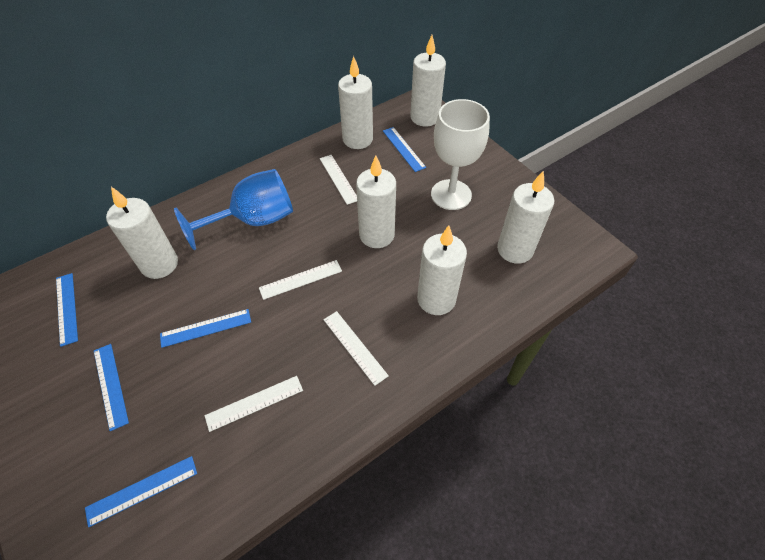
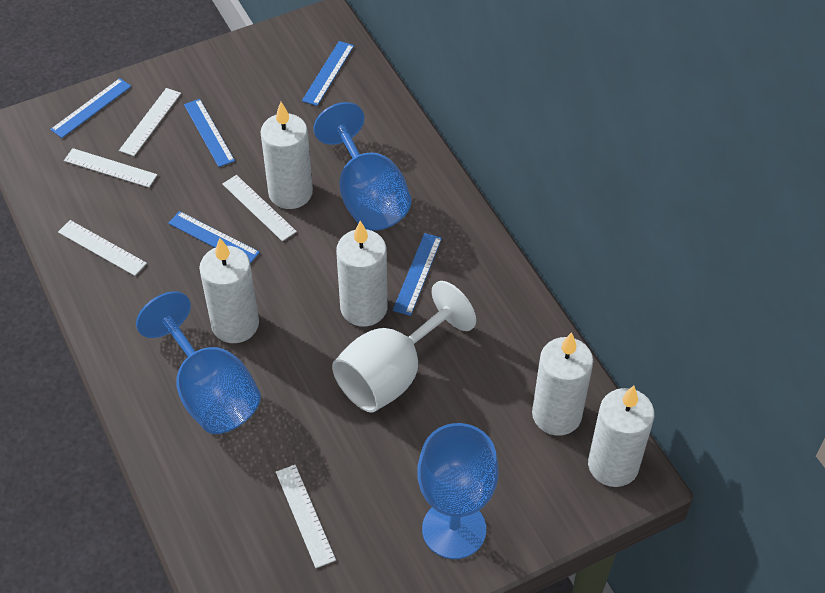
blue goblet: [174,169,293,250] = 1 -> [136,291,261,434] [314,102,411,231] [417,423,499,559] = 3
white candle: [106,187,178,279] [338,56,373,149] [356,156,396,248] [410,35,446,126] [417,225,467,315] [497,170,554,264] = 6 -> [199,238,259,343] [261,102,313,209] [336,221,388,327] [532,332,593,436] [588,386,654,487] = 5
white ruler: [205,376,303,432] [259,260,342,300] [320,155,357,205] [323,311,389,386] = 4 -> [58,220,147,276] [64,148,157,188] [119,88,181,156] [222,175,297,241] [276,465,336,568] = 5

